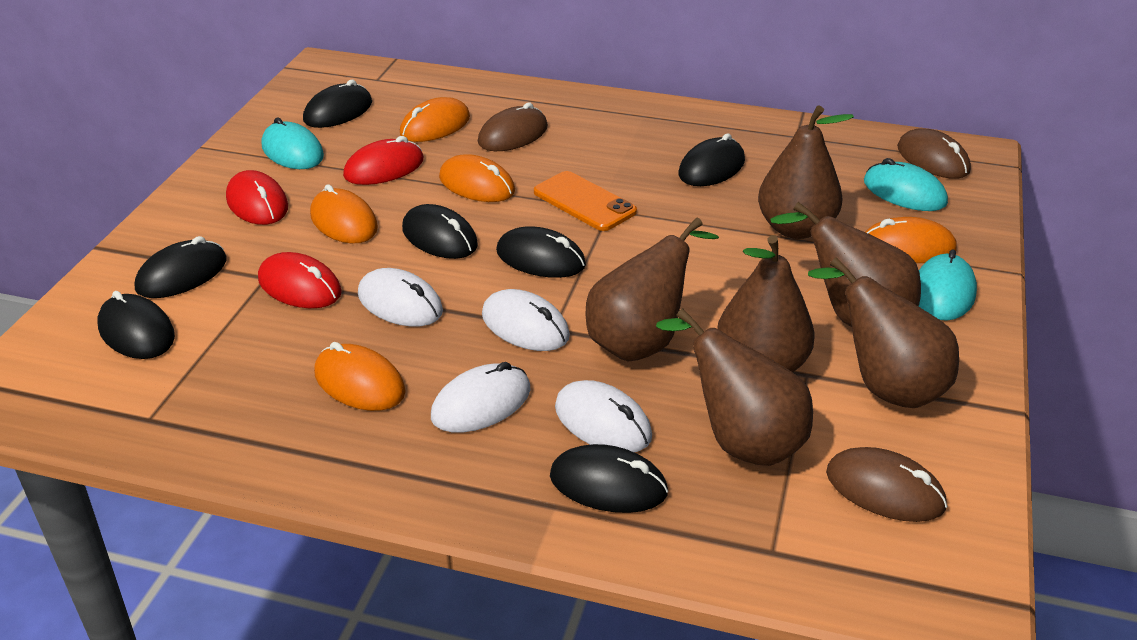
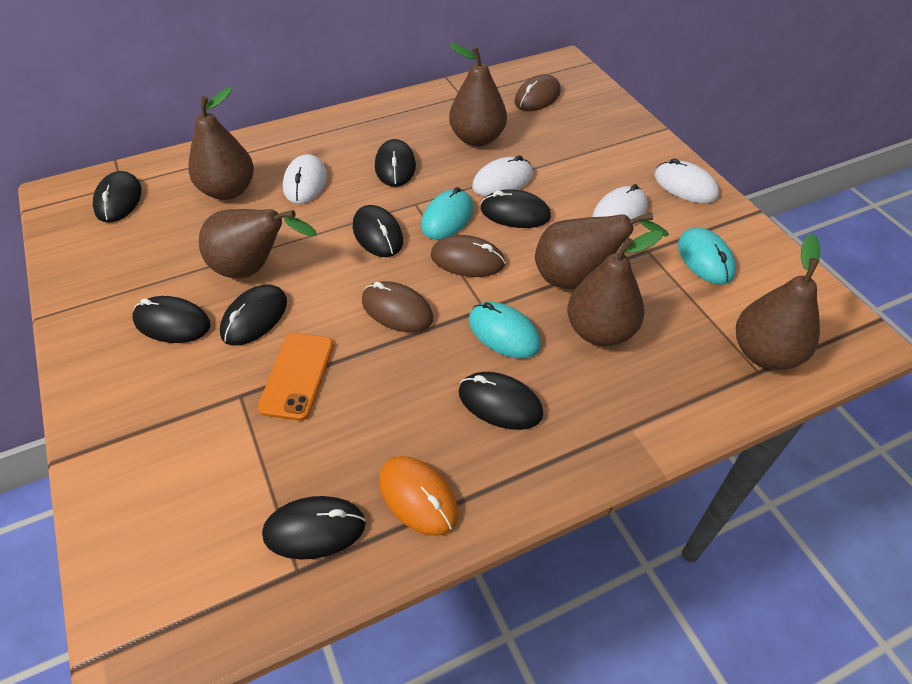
black mouse: [98,291,175,359] [135,236,227,298] [303,80,372,128] [402,204,478,259] [496,226,586,278] [550,444,668,513] [678,133,745,186] = 7 -> [93,171,141,223] [133,296,211,343] [220,284,287,345] [262,496,366,559] [353,205,403,257] [375,139,416,187] [458,372,543,430] [480,189,551,228] = 8
orange mouse: [310,184,378,243] [314,342,406,411] [400,97,470,142] [439,154,515,202] [866,217,957,263] = 5 -> [379,456,458,536] = 1
red mouse: [226,170,288,225] [258,252,342,308] [343,136,424,185] = 3 -> none = 0

